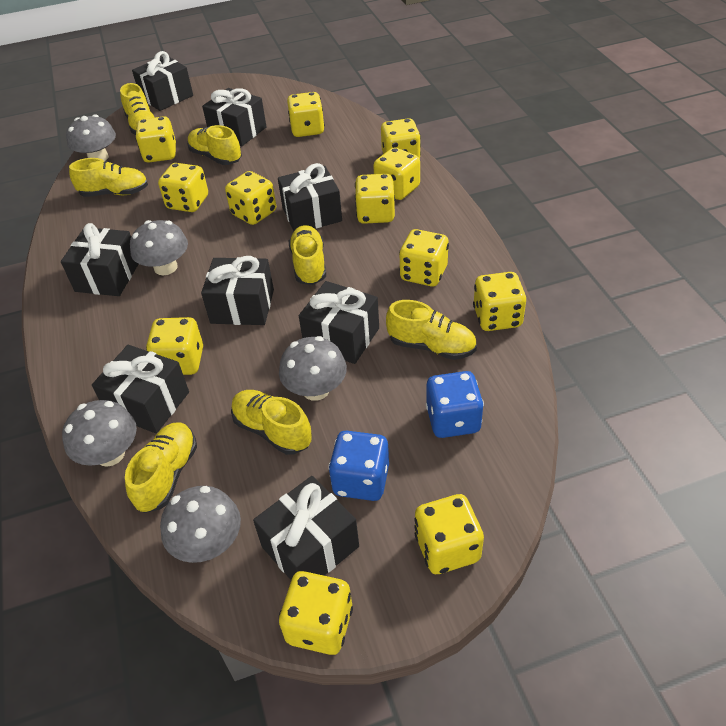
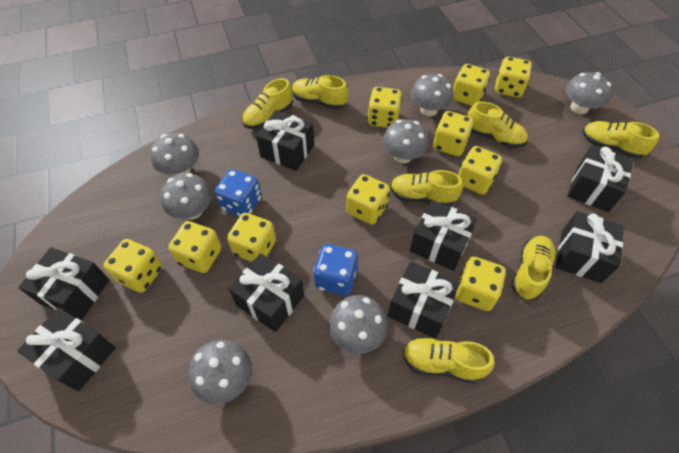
grey mushroom: [62,400,137,467] [66,114,116,161] [130,220,188,275] [160,486,241,563] [279,336,347,401] = 5 -> [150,133,199,176] [160,173,212,220] [188,340,252,404] [329,295,388,354] [382,119,428,163] [411,74,454,116] [566,72,612,114] = 7
yellow dice: [135,116,176,162] [146,317,203,375] [158,163,208,212] [225,171,276,225] [279,571,353,655] [287,92,325,137] [355,174,395,224] [373,148,420,200] [381,118,421,159] [399,229,449,286] [414,494,484,574] [473,272,526,331] = 12 -> [103,239,162,293] [168,221,221,273] [227,213,276,262] [346,174,390,225] [367,87,402,128] [433,111,473,156] [453,64,490,106] [456,257,506,311] [458,146,502,195] [495,57,532,98] = 10

